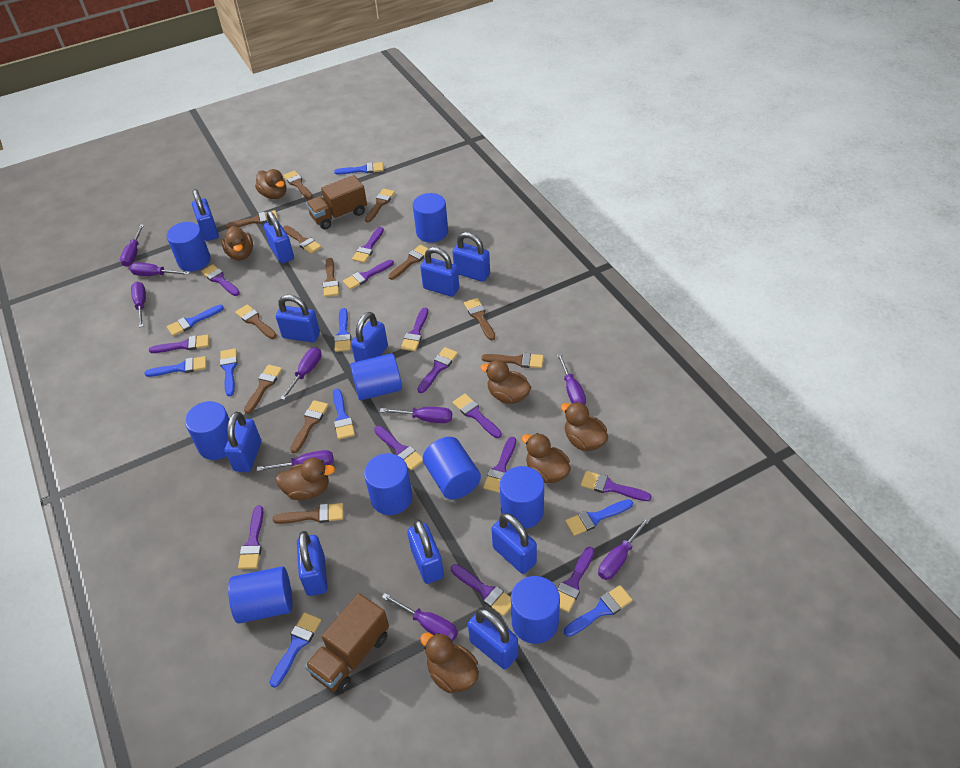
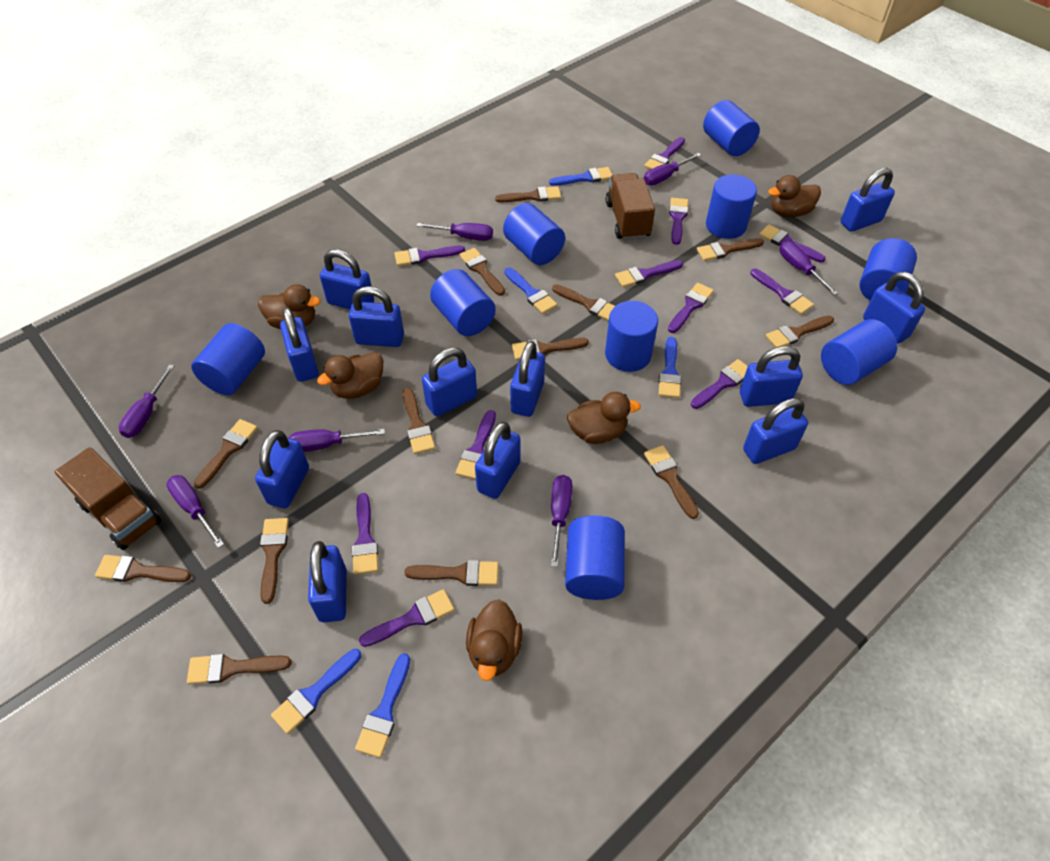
blue brush: [145,356,206,377] [167,305,224,336] [220,348,238,396] [269,612,321,688] [333,389,355,439] [334,162,384,174] [334,308,351,352] [564,585,633,637] [565,499,633,536] = 9 -> [271,649,361,734] [355,653,410,758] [504,267,557,314] [549,167,612,186] [659,337,681,398] = 5
blue padlock: [192,189,219,241] [225,412,261,472] [264,211,294,264] [276,295,320,343] [297,531,327,596] [351,312,388,362] [407,519,444,584] [420,247,459,297] [452,232,490,282] [468,608,518,669] [491,513,537,574] = 11 -> [255,430,309,508] [280,307,319,382] [308,541,347,622] [320,249,374,309] [349,286,404,347] [422,348,477,416] [475,421,521,499] [510,341,545,417] [740,346,803,407] [743,398,808,464] [840,168,895,232] [863,272,925,344] = 12
brown brush: [225,210,278,229] [235,304,277,339] [244,365,282,414] [273,503,343,524] [283,170,313,199] [283,225,321,254] [290,400,328,453] [323,258,339,297] [365,189,395,222] [388,245,428,280] [464,298,495,340] [482,353,544,368] = 12 -> [95,555,191,582] [187,654,292,684] [194,419,258,489] [260,518,289,604] [402,388,435,454] [404,560,499,586] [459,248,505,296] [495,186,561,203] [512,338,589,360] [552,284,615,321] [644,445,699,519] [697,238,764,261] [766,316,834,348] = 13
brown duck: [222,226,253,260] [255,169,286,199] [276,458,335,500] [420,633,479,693] [480,360,531,404] [522,433,571,483] [561,402,608,451] = 7 -> [258,284,320,329] [317,352,383,399] [466,599,523,681] [567,392,641,444] [768,175,821,217] = 5
purple brush: [149,334,209,353] [201,264,240,296] [238,506,263,569] [343,260,394,290] [352,227,384,263] [374,426,423,470] [401,308,428,351] [417,347,458,393] [451,564,511,616] [453,394,502,438] [483,437,516,493] [558,547,594,613] [581,471,652,501] = 13 -> [352,493,378,575] [359,589,454,647] [395,246,465,266] [456,410,496,480] [615,260,683,287] [644,137,685,170] [668,283,714,333] [669,198,688,245] [691,359,748,409] [751,269,814,314] [759,224,826,263] = 11
purple screwdriver: [120,224,144,267] [130,263,190,276] [131,282,146,327] [257,450,334,471] [280,347,322,400] [380,407,452,423] [382,593,458,642] [557,353,586,405] [598,517,651,580] = 9 -> [119,364,175,438] [166,475,224,548] [289,429,385,452] [417,223,493,241] [551,475,572,567] [644,153,701,185] [780,241,839,295] = 7

